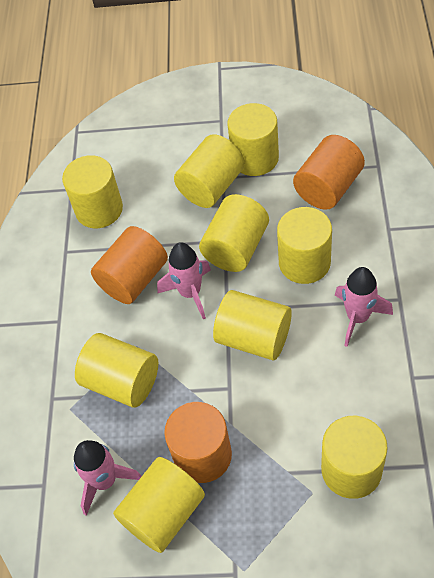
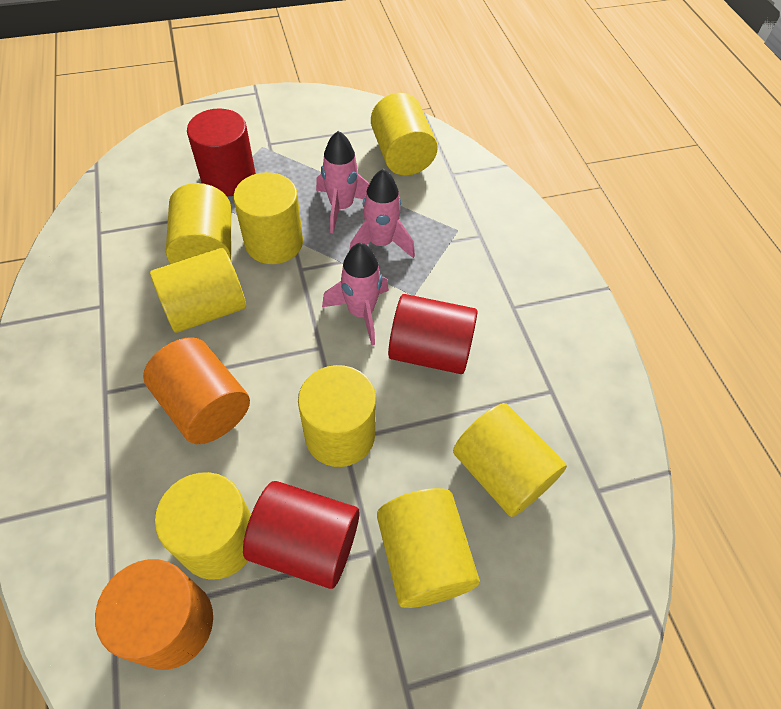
orange cylinder: [91,226,168,304] [164,402,232,483] [293,135,365,210] = 3 -> [95,559,213,670] [143,337,250,444] = 2
red cylinder: none = 0 -> [187,109,256,196] [243,481,359,589] [388,294,477,374] = 3
yellow cylinder: [62,155,123,228] [75,333,159,408] [113,457,205,553] [174,134,245,208] [199,194,269,272] [213,290,292,360] [227,103,279,176] [277,207,332,284] [321,416,388,499] = 9 -> [150,248,246,333] [155,472,251,580] [166,183,231,264] [233,172,303,264] [298,365,376,467] [371,93,438,175] [377,488,480,608] [453,403,567,517] = 8

